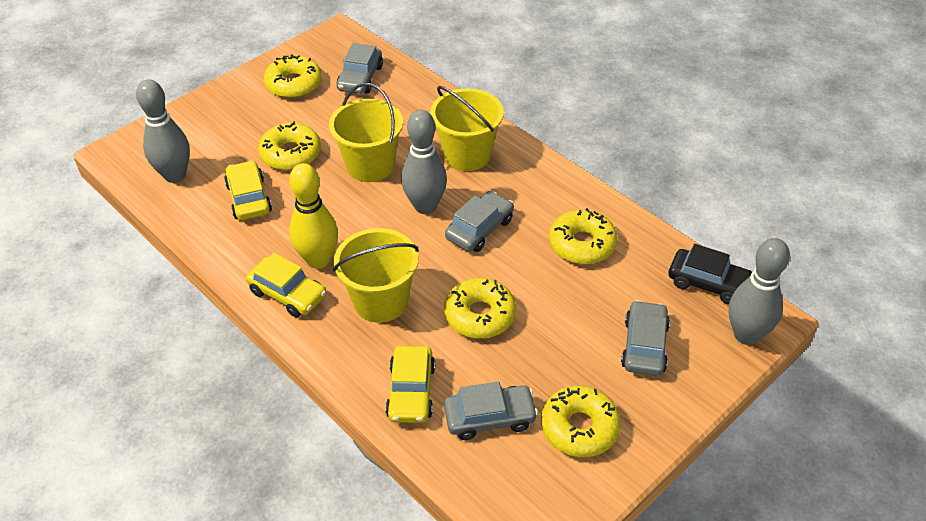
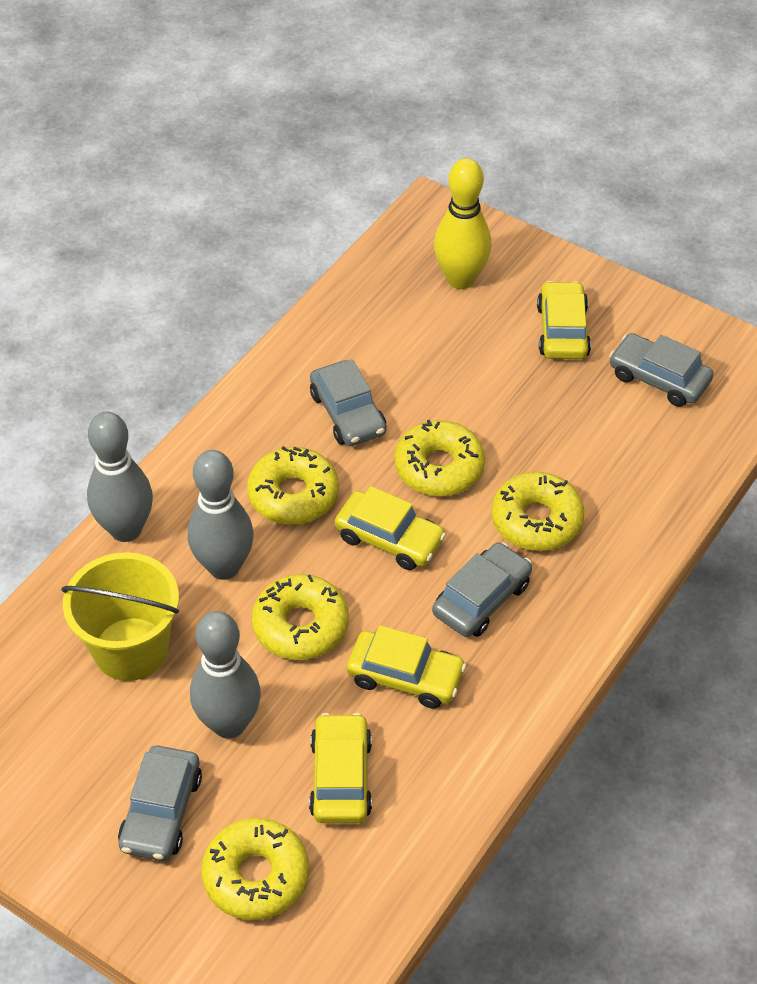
black car: [669,244,752,305] = 1 -> none = 0
yellow bucket: [329,83,403,182] [333,228,419,323] [430,86,504,171] = 3 -> [61,552,179,681] = 1
yellow car: [224,160,272,220] [246,253,326,317] [385,346,435,423] = 3 -> [309,713,372,823] [335,486,446,570] [347,625,466,709] [537,281,591,359] = 4

